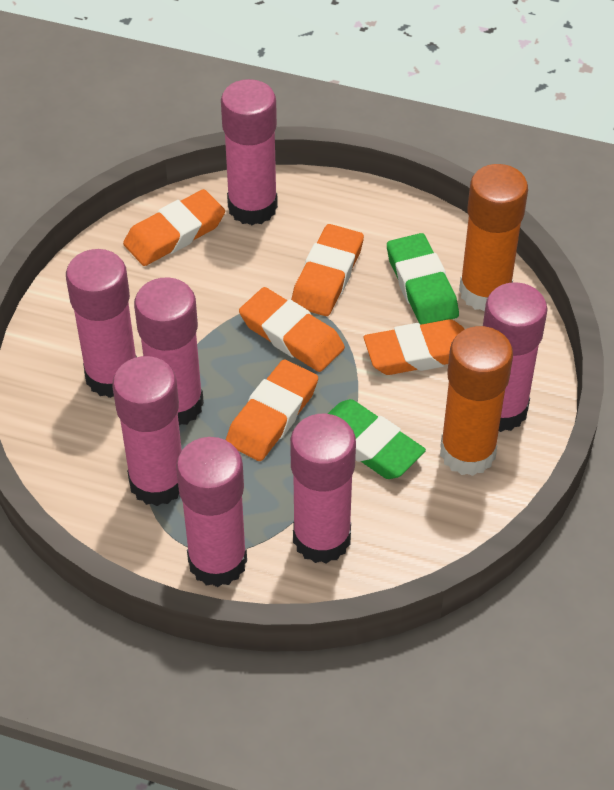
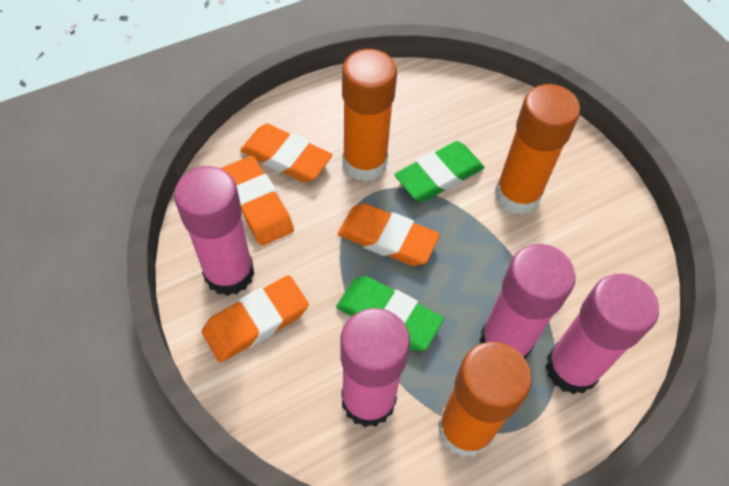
orange eraser: [123,189,225,266] [226,360,318,461] [239,287,345,372] [291,224,364,316] [364,319,465,375] = 5 -> [202,275,309,363] [221,156,294,246] [240,124,332,183] [338,203,440,266] = 4
orange glue stick: [440,326,513,476] [459,164,528,312] = 2 -> [342,49,397,182] [438,342,532,458] [495,84,580,215] = 3
pink glue stick: [66,249,137,398] [112,356,182,506] [134,277,204,425] [176,437,247,587] [221,79,278,225] [290,414,356,564] [483,282,548,432] = 7 -> [174,166,254,296] [340,308,410,427] [479,244,576,360] [545,274,659,395] = 4

